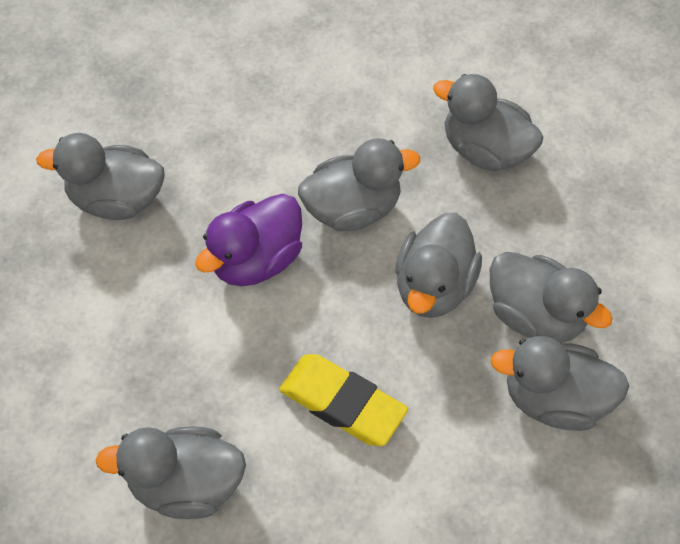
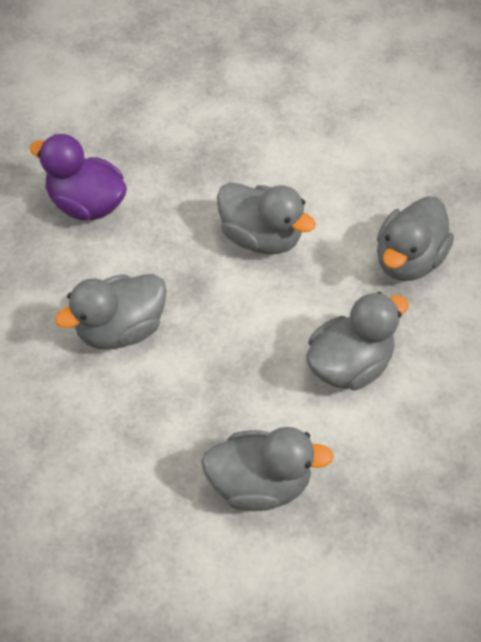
grey duck: [36,133,165,220] [95,426,246,519] [298,138,420,231] [395,213,482,318] [433,74,543,171] [490,252,613,343] [490,336,629,431] = 7 -> [55,274,167,350] [201,427,334,511] [217,182,316,254] [306,292,409,390] [377,197,454,281] = 5
yellow eraser: [279,354,408,446] = 1 -> none = 0

